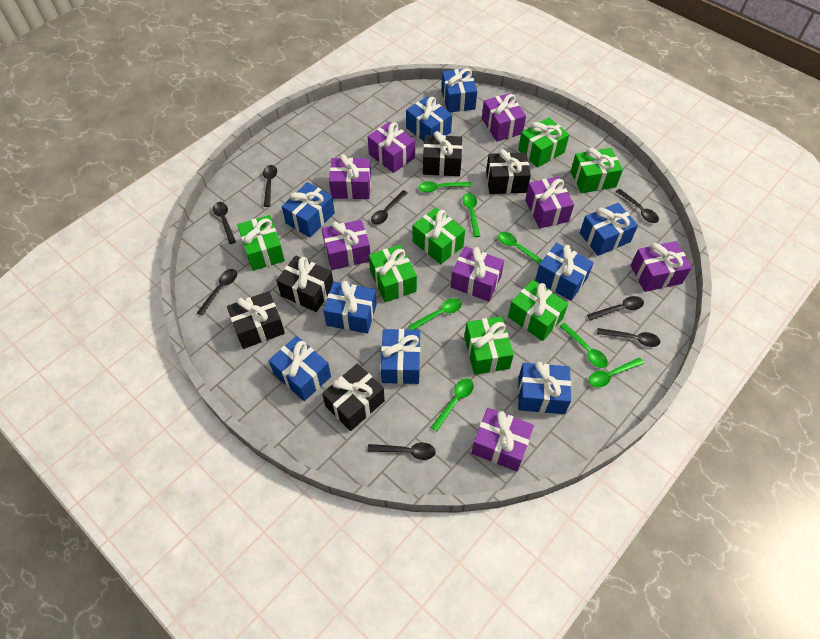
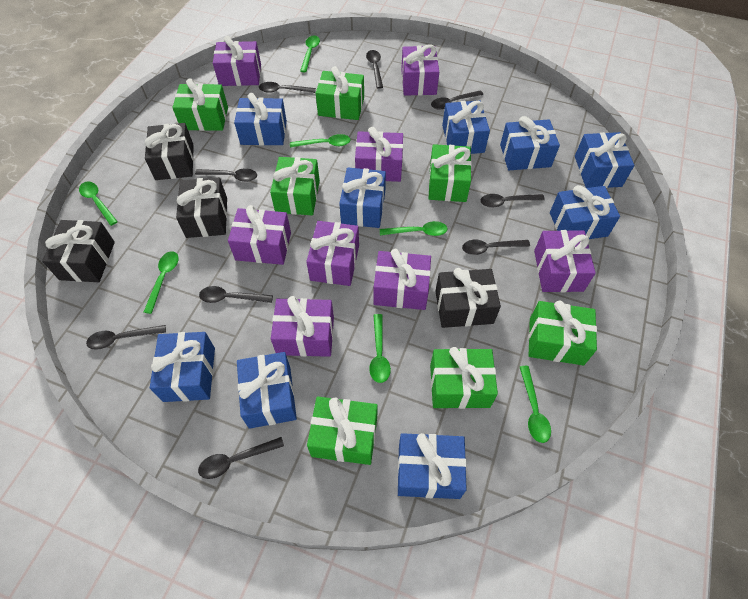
black gift: [227,291,285,349] [276,255,333,312] [322,364,385,431] [423,131,462,176] [486,149,531,194] = 5 -> [42,220,115,282] [145,123,194,180] [176,177,227,238] [435,268,501,328] = 4
black spoon: [197,269,237,316] [213,202,236,244] [263,165,277,207] [367,443,436,460] [371,190,408,225] [587,296,644,320] [597,328,660,347] [616,189,659,223] = 8 -> [86,325,166,350] [195,169,257,182] [198,437,284,479] [199,286,273,303] [259,82,316,93] [366,50,383,89] [431,90,483,109] [462,240,530,255] [480,194,545,208] = 9

